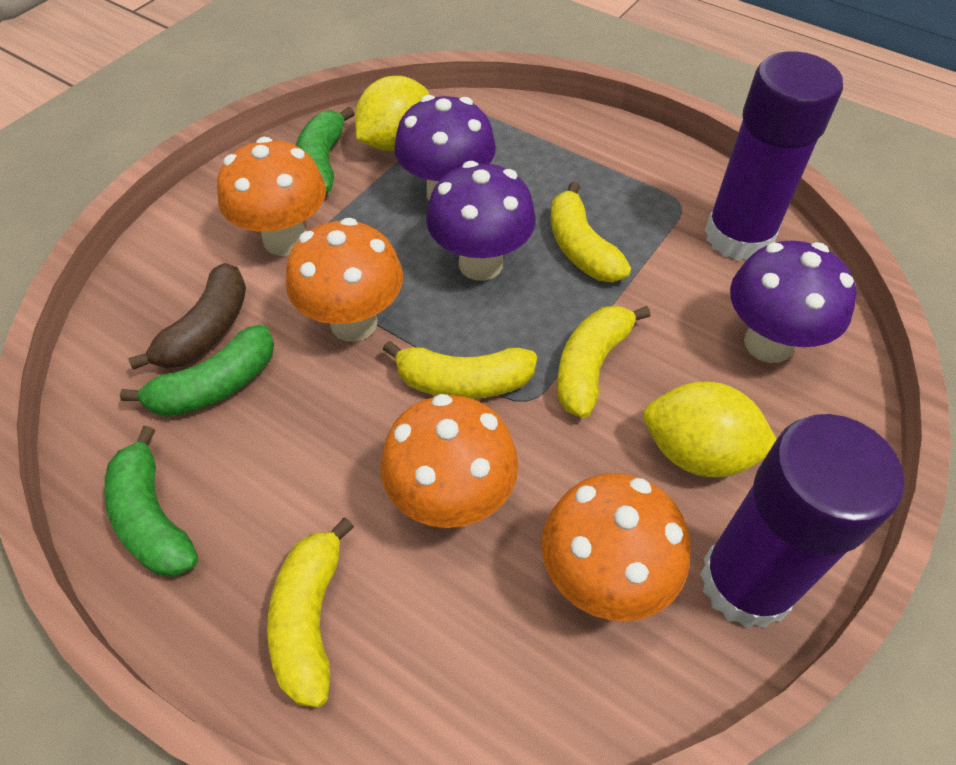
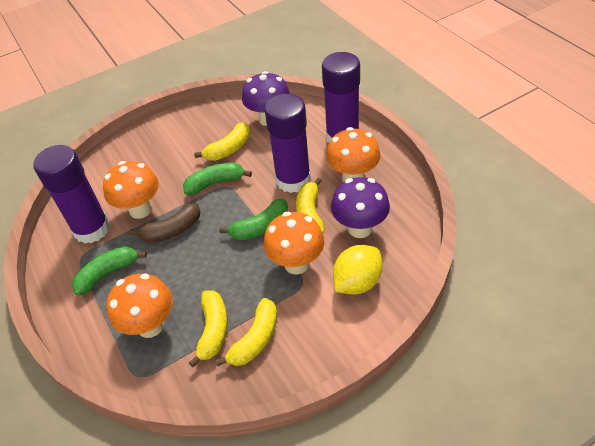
purple glue stick: [700,414,904,628] [705,51,843,261] = 2 -> [33,145,110,244] [265,94,311,193] [322,52,360,143] = 3
purple mushroom: [394,95,496,201] [426,161,536,281] [730,240,857,363] = 3 -> [242,71,290,126] [331,177,390,238] = 2
yellow lemon: [355,76,429,151] [643,382,777,477] = 2 -> [333,245,382,295] = 1

